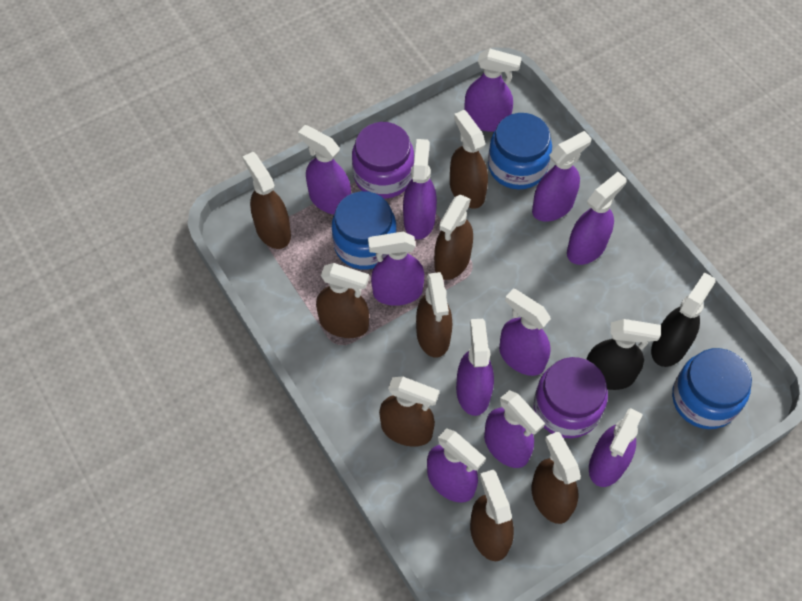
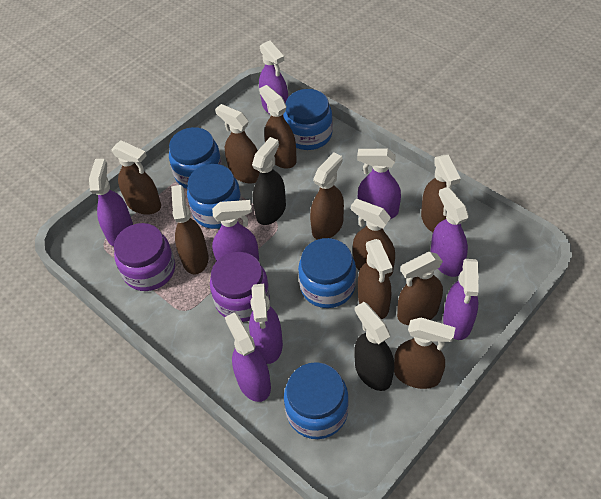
blue jar: [332,191,397,270] [488,113,552,189] [672,348,752,429] = 3 -> [169,127,222,189] [187,164,242,229] [283,89,333,150] [284,362,349,439] [298,238,356,308] = 5
brown spray bottle: [243,152,291,249] [316,263,369,338] [379,377,440,447] [416,272,452,358] [434,195,473,280] [450,110,488,208] [470,470,514,561] [531,432,581,524] = 8 -> [111,140,161,215] [171,185,208,274] [215,104,259,183] [259,85,297,169] [310,153,344,240] [351,199,395,277] [358,239,393,319] [394,318,456,389] [397,252,443,325] [421,155,461,232] = 10
purple spray bottle: [298,125,351,214] [368,232,424,306] [403,139,437,240] [427,428,486,503] [456,319,494,416] [465,49,522,132] [484,390,545,468] [499,289,551,376] [532,131,592,222] [567,172,627,265] [589,408,643,487] = 11 -> [89,159,133,247] [212,200,259,261] [225,312,271,402] [249,284,283,364] [259,41,288,114] [357,149,401,219] [430,187,469,277] [443,259,479,340] = 8

